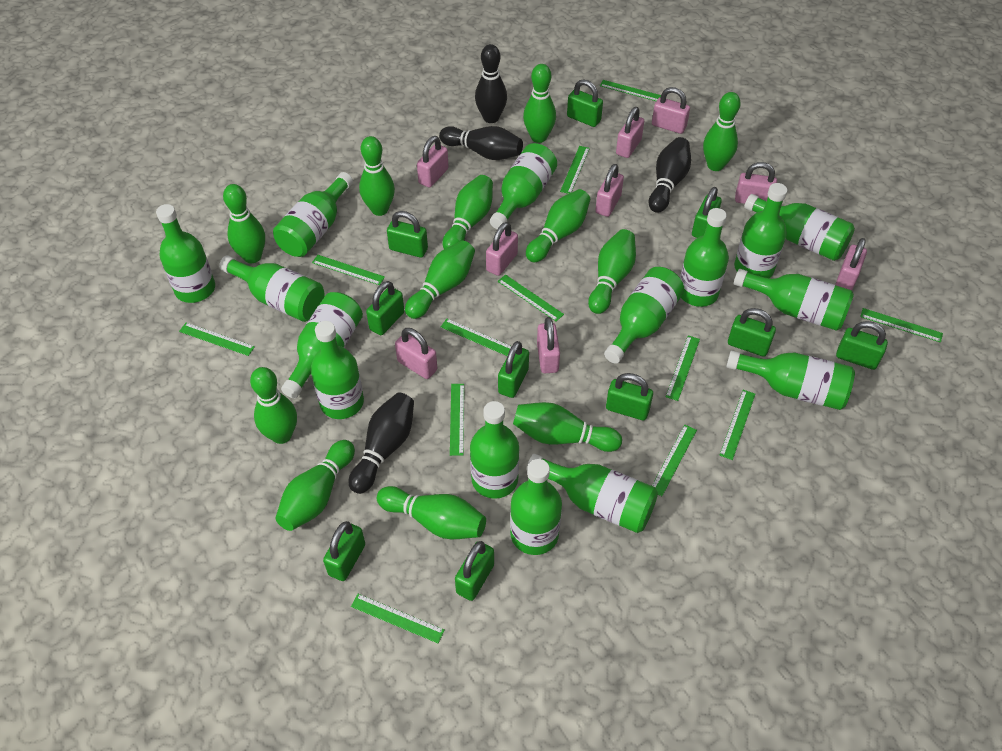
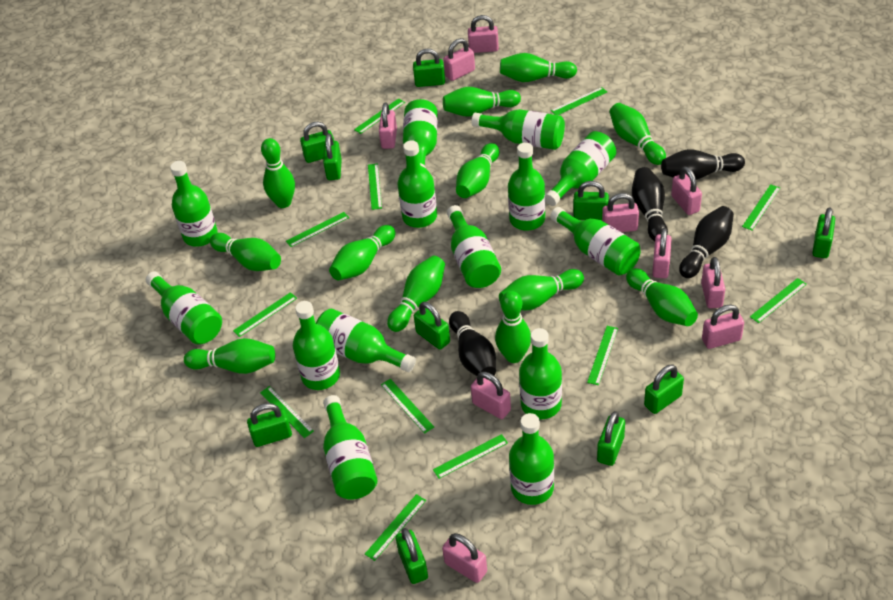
green bottle: [156,204,215,303] [219,255,325,322] [273,172,353,257] [281,292,363,398] [311,321,364,419] [470,401,519,499] [490,143,557,229] [510,459,562,555] [527,454,658,533] [604,267,684,364] [680,208,729,307] [726,350,855,410] [734,183,787,278] [734,269,854,331] [744,194,855,261] = 15 -> [146,271,222,344] [170,161,218,247] [293,301,340,390] [316,309,416,372] [323,395,378,500] [397,141,437,228] [403,99,438,168] [447,205,501,288] [472,109,565,150] [508,142,545,231] [509,413,554,505] [519,328,562,419] [545,131,616,206] [550,207,640,275] = 14
pink padlock: [395,328,437,379] [417,136,449,188] [486,222,518,276] [537,317,560,373] [595,164,624,217] [616,107,644,158] [652,87,690,134] [735,162,777,204] [835,238,867,290] = 9 -> [379,103,397,149] [442,533,487,583] [443,38,475,81] [468,15,499,53] [471,372,511,419] [602,193,639,232] [652,228,672,278] [671,166,702,215] [701,257,725,308] [702,304,744,349] = 10

